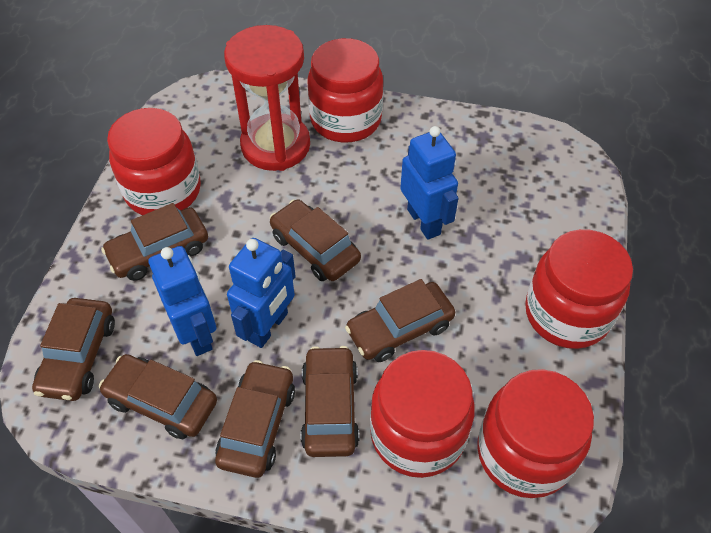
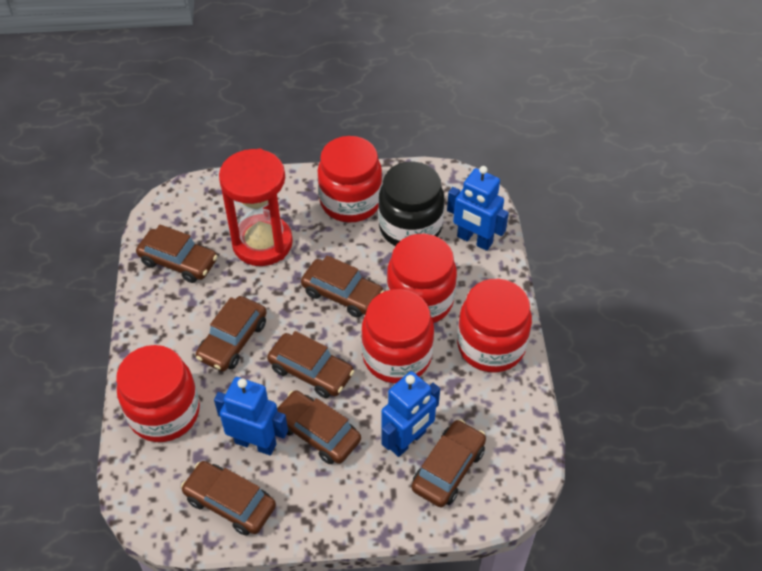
black jar: none = 0 -> [378,161,444,246] = 1

